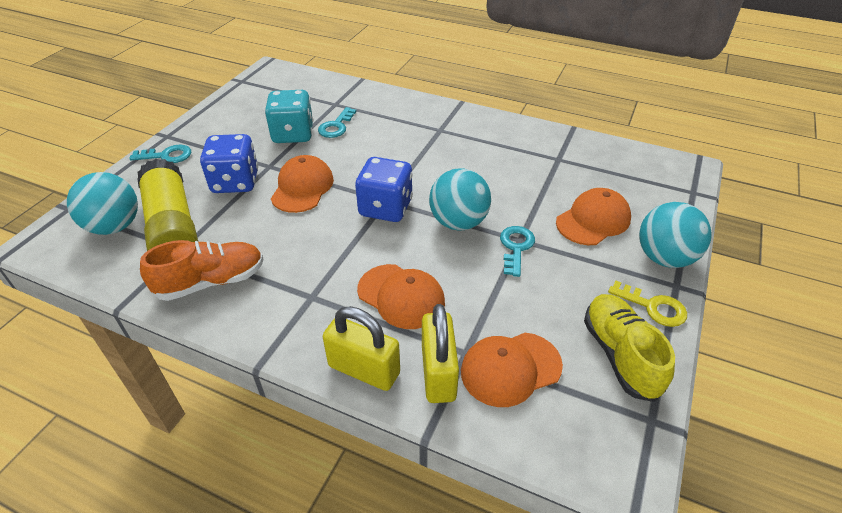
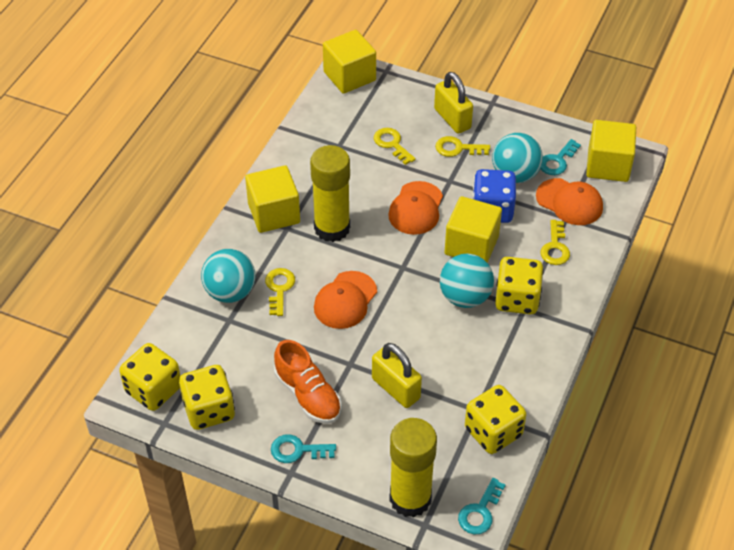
blue dice: [200,134,258,193] [355,157,413,222] = 2 -> [472,169,516,223] = 1
orange cap: [271,155,334,213] [357,264,445,329] [461,333,563,407] [556,188,631,245] = 4 -> [314,271,377,329] [388,181,443,235] [536,178,603,225] = 3
turquoise dice: [265,90,313,143] = 1 -> none = 0
yellow cube: none = 0 -> [245,165,300,233] [323,30,376,94] [444,196,502,263] [586,120,636,182] = 4
yellow dice: none = 0 -> [119,343,180,411] [179,365,235,430] [465,385,526,454] [495,257,544,315] = 4
yellow glue stick: [137,159,198,251] = 1 -> [310,145,350,242] [389,418,437,518] = 2
yellow key: [608,281,687,327] = 1 -> [265,268,295,316] [374,128,416,165] [435,136,490,157] [541,220,570,265] = 4
yellow shoe: [584,294,675,402] = 1 -> none = 0

